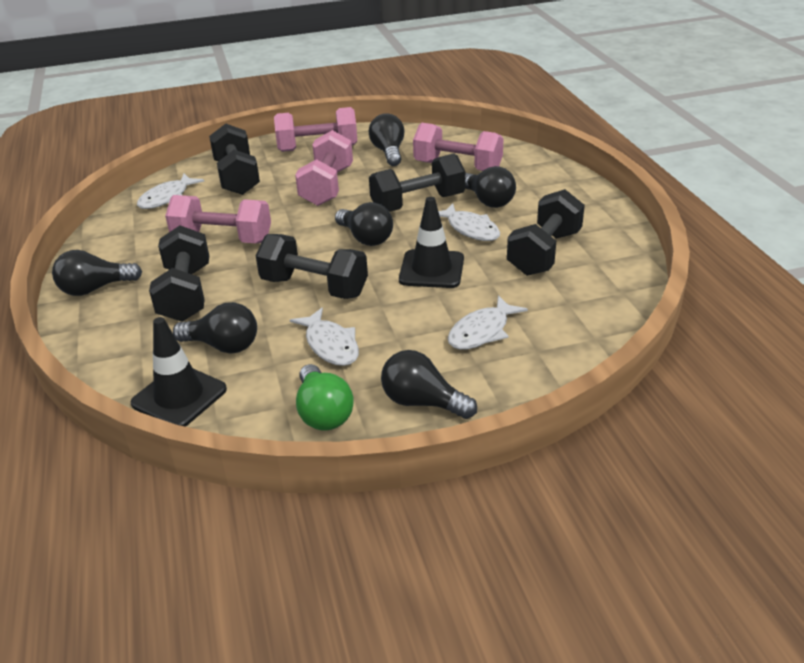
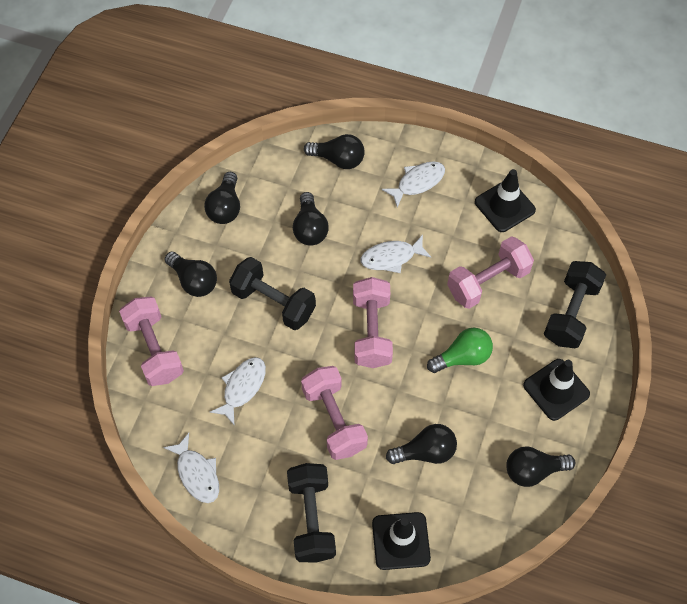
black dumbbell: [149,225,209,322] [209,123,260,195] [256,234,368,299] [369,154,465,212] [507,189,585,276] = 5 -> [229,257,316,330] [287,463,336,563] [544,261,606,348] = 3
black traffic cone: [130,317,227,427] [399,197,464,288] = 2 -> [372,512,431,570] [475,169,536,232] [523,359,590,421] = 3

